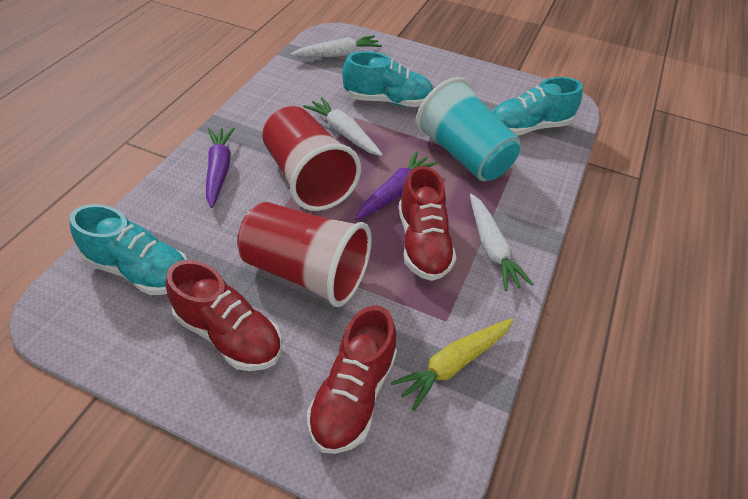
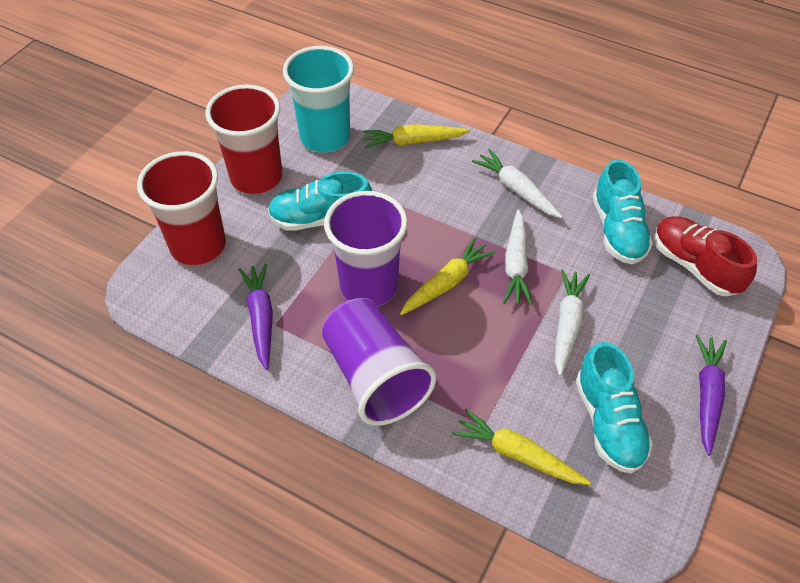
purple cup: none = 0 -> [321,298,436,426] [324,191,408,306] = 2
red shoe: [166,260,282,371] [307,305,397,454] [399,166,456,281] = 3 -> [654,216,757,296] = 1
yellow carrot: [391,318,513,411] = 1 -> [362,124,470,149] [400,237,495,315] [452,409,591,485] = 3

